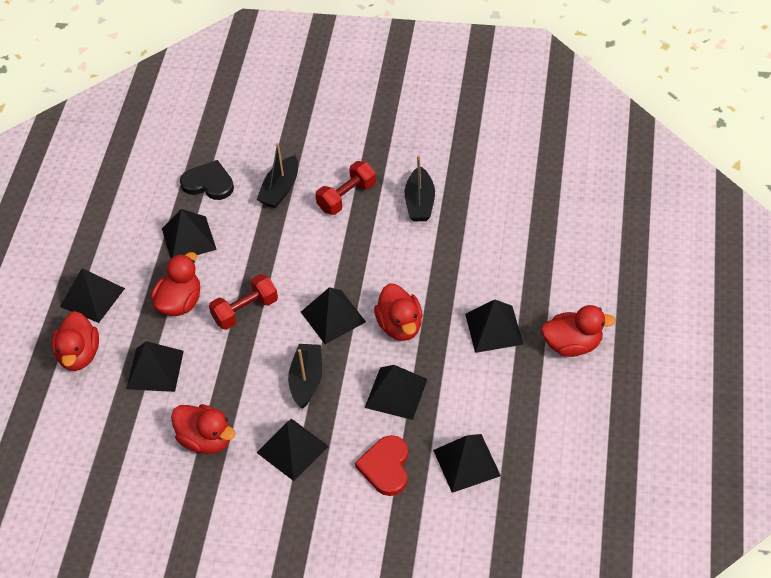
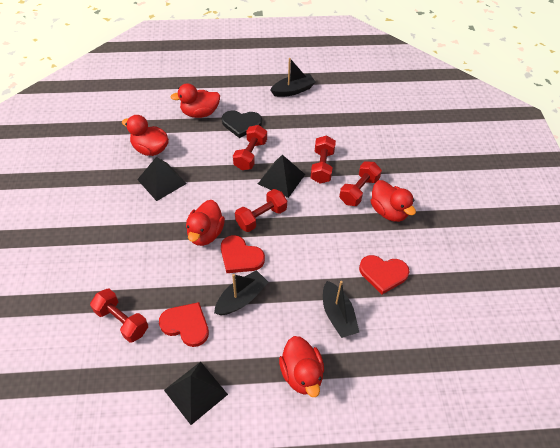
black pyramid: [60,268,125,323] [127,341,184,392] [162,209,217,258] [256,419,329,481] [301,287,366,344] [365,365,428,420] [433,434,501,493] [465,299,523,353] = 8 -> [137,157,187,201] [164,362,228,425] [258,155,305,198] = 3
red dumbbell: [209,274,278,330] [315,161,376,215] = 2 -> [90,289,148,343] [233,125,267,170] [235,189,287,232] [311,135,336,184] [339,161,382,206] = 5
red heart: [355,435,408,496] = 1 -> [159,302,209,347] [221,235,265,273] [359,255,409,294] = 3

